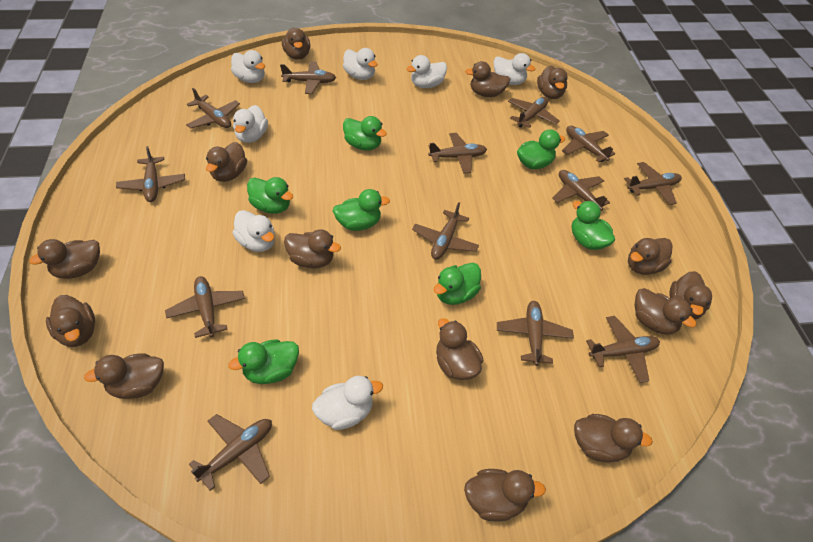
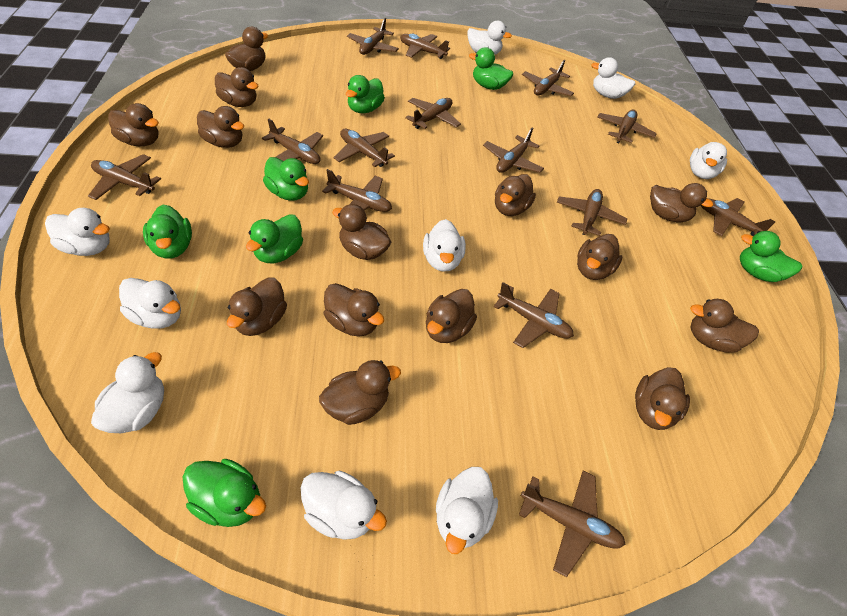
brown plane: [116,146,185,202] [165,276,245,338] [186,88,240,129] [189,414,272,491] [280,61,336,94] [412,202,479,260] [428,133,487,174] [497,301,574,366] [508,97,560,128] [552,170,610,211] [562,126,615,162] [586,316,660,383] [624,162,682,205] = 13 -> [88,154,161,200] [262,119,323,164] [322,169,392,212] [333,129,395,167] [347,18,399,55] [400,33,450,59] [405,98,461,129] [483,128,544,173] [493,282,574,348] [519,471,626,577] [522,60,574,96] [557,189,627,236] [597,110,657,143] [700,198,775,236] = 14
white duck: [231,50,265,83] [233,105,268,143] [233,210,275,252] [312,376,383,430] [343,48,378,80] [407,55,447,88] [493,53,535,85] = 7 -> [45,208,110,256] [91,352,164,433] [119,278,181,329] [301,471,387,540] [423,219,466,272] [436,467,498,554] [467,21,512,55] [591,57,635,99] [690,142,727,179] = 9

